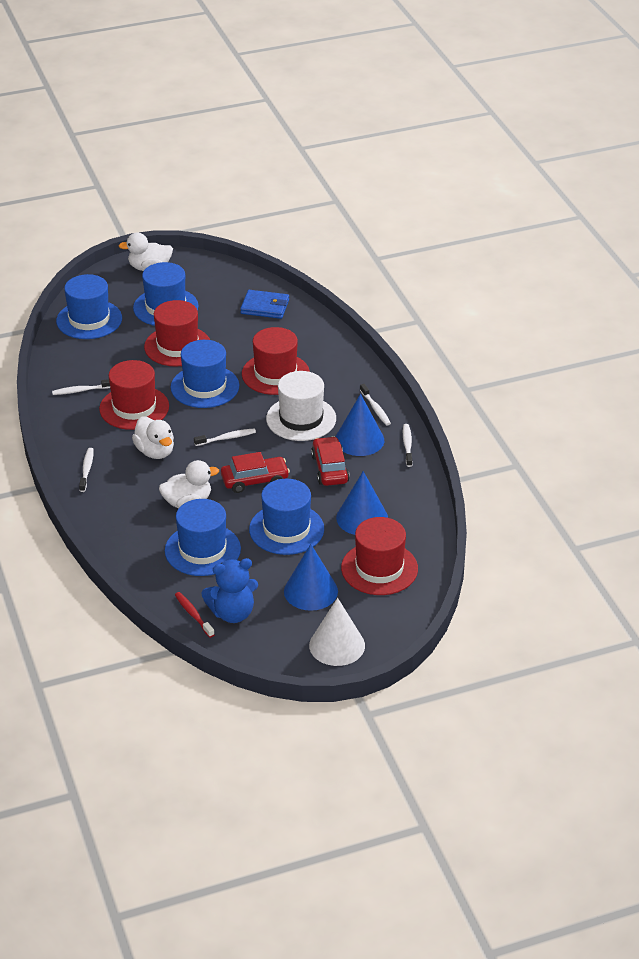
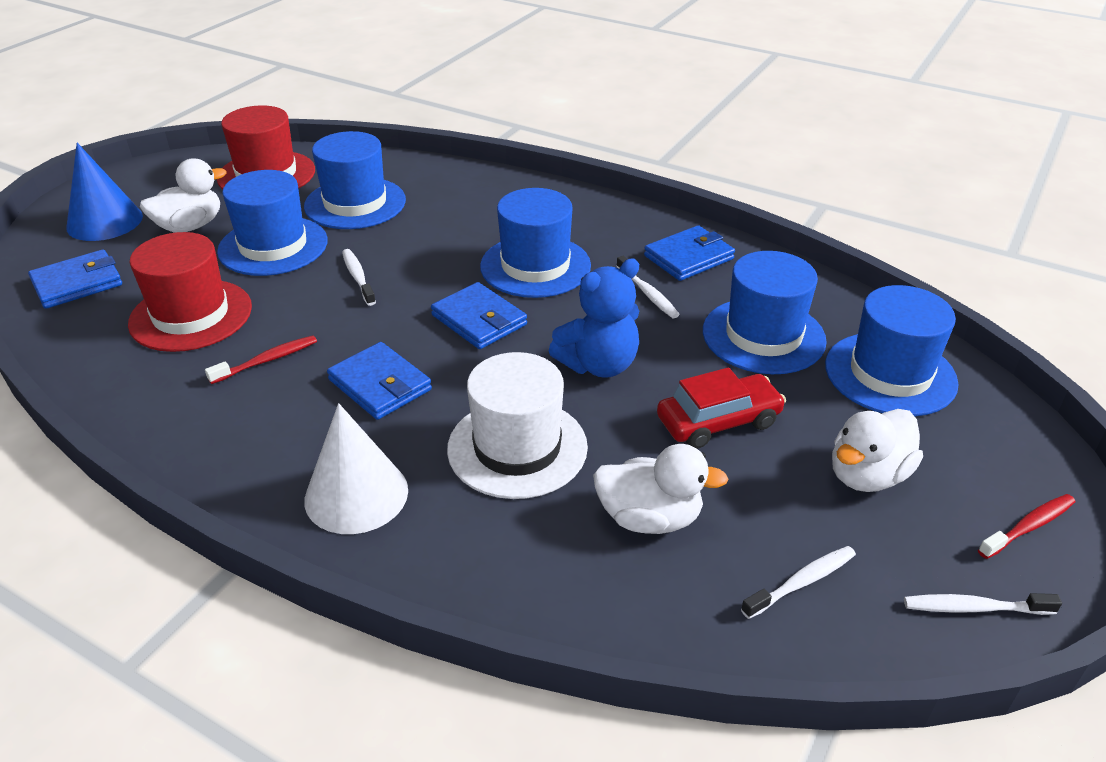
blue cone: [284,544,338,611] [336,394,384,456] [336,471,388,535] = 3 -> [66,143,143,241] = 1
blue wallet: [240,290,289,319] = 1 -> [28,249,122,309] [327,342,432,420] [431,282,527,349] [644,225,735,281] = 4
red car: [221,452,290,493] [311,436,350,486] = 2 -> [657,367,786,449] = 1
red hat: [99,360,169,430] [144,300,210,367] [242,327,310,395] [341,517,418,595] = 4 -> [128,232,252,352] [217,105,315,190] = 2
red toothbrush: [175,592,215,638] = 1 -> [205,335,317,384] [978,494,1075,559] = 2
white toothbrush: [52,379,110,395] [79,448,93,492] [194,429,256,446] [360,384,391,426] [403,424,413,467] = 5 -> [342,249,376,306] [616,256,680,318] [741,546,856,619] [904,593,1062,615] = 4

